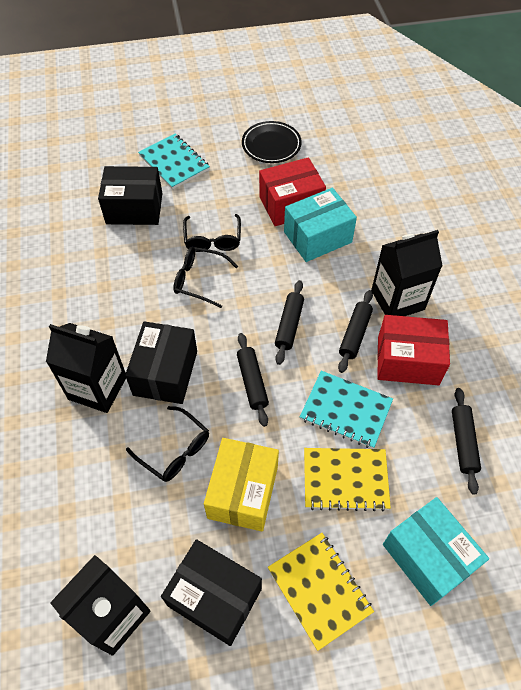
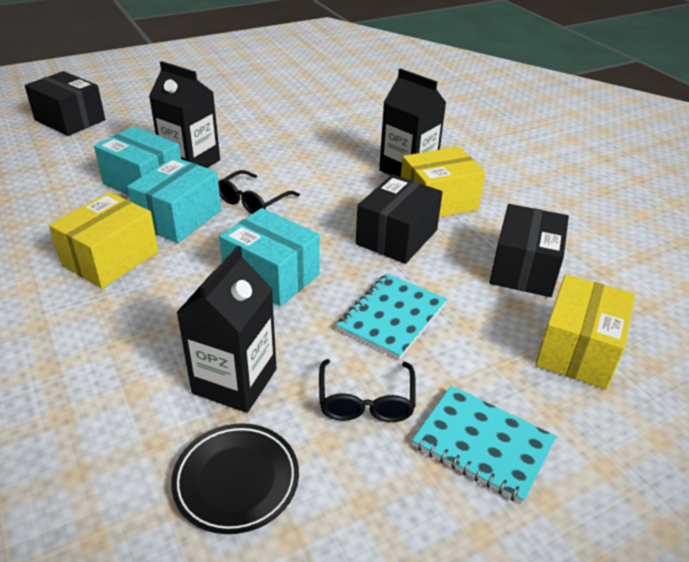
black glasses: [126,406,209,482] [173,247,238,308] [183,214,241,252] = 3 -> [218,170,300,214] [319,359,416,422] = 2
black rolling pin: [237,333,269,427] [275,280,304,365] [338,290,373,373] [452,388,481,495] = 4 -> none = 0
red box: [259,157,326,226] [377,315,450,385] = 2 -> none = 0
turquoise box: [284,188,357,262] [383,497,489,606] = 2 -> [94,126,181,195] [127,157,221,243] [219,208,320,307] = 3
yellow box: [204,438,279,532] = 1 -> [49,192,158,289] [401,147,486,217] [535,274,635,389] = 3
yellow notebook: [268,533,374,651] [304,448,391,511] = 2 -> none = 0

